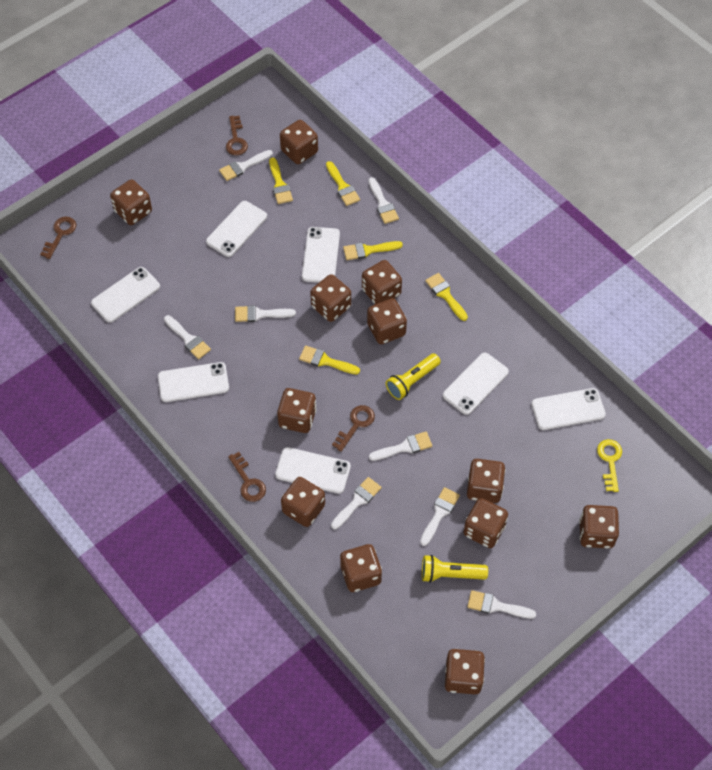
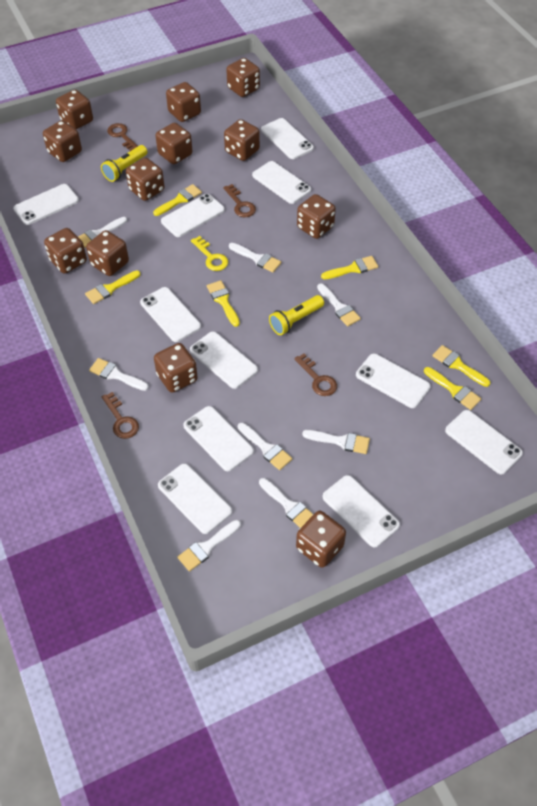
white phone: [91,267,160,323] [158,362,229,402] [206,201,267,257] [275,447,351,494] [302,227,340,283] [443,353,509,415] [531,388,606,430] = 7 -> [13,184,79,225] [140,287,201,342] [158,463,232,534] [161,194,225,237] [183,406,254,471] [190,331,258,389] [252,161,311,204] [261,118,314,159] [323,475,400,548] [356,353,431,408] [445,410,523,474] = 11
yellow brush: [269,158,293,204] [299,346,360,374] [326,161,360,206] [343,241,403,260] [425,273,468,321] = 5 -> [85,270,140,304] [153,184,202,216] [207,280,240,327] [321,256,378,279] [424,367,481,410] [432,345,490,387] = 6

